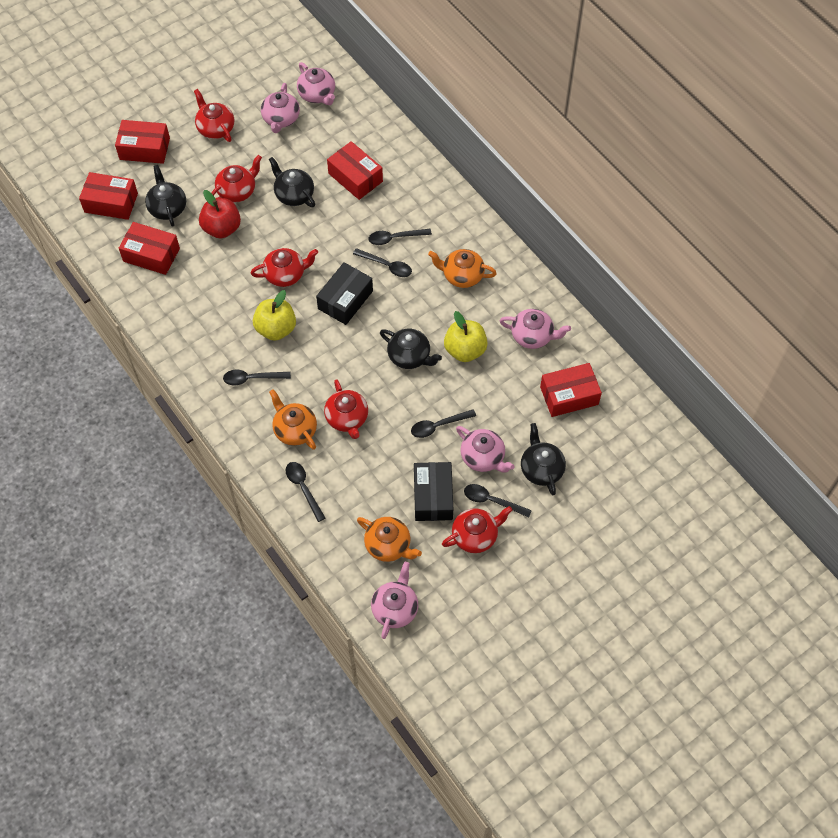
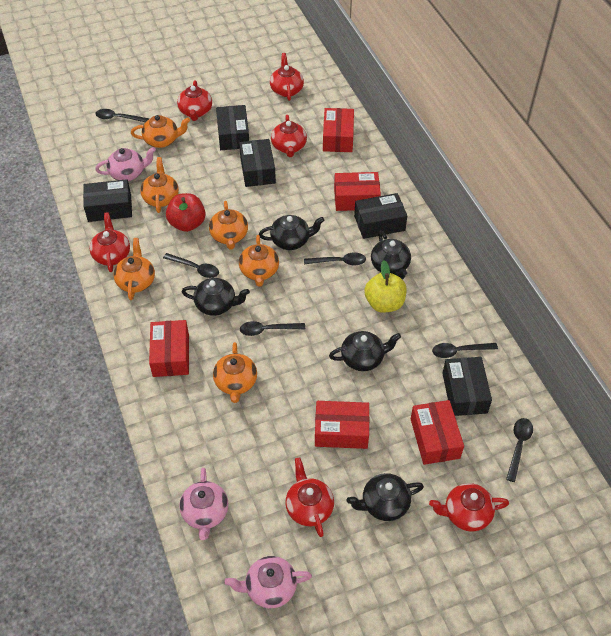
black box: [316,262,373,325] [414,462,453,521] = 2 -> [83,179,132,222] [216,105,249,150] [239,139,276,187] [354,193,407,239] [442,357,492,416] = 5
black teapot: [145,165,186,227] [269,157,315,207] [380,329,442,369] [521,423,566,495] = 4 -> [182,278,250,316] [259,215,324,250] [329,331,401,371] [347,473,424,521] [371,231,411,280] = 5
orange teapot: [269,389,317,450] [357,517,422,562] [428,249,497,288] = 3 -> [114,238,155,300] [131,115,190,148] [140,157,179,213] [209,201,248,250] [213,342,257,403] [239,235,279,287] = 6
pink teapot: [261,83,300,133] [297,62,335,105] [371,562,418,639] [456,426,515,473] [500,309,571,349] = 5 -> [95,147,156,181] [179,468,229,540] [225,556,312,608] = 3
red teapot: [194,89,234,142] [211,155,262,202] [251,248,318,287] [324,379,368,439] [442,506,512,553] = 5 -> [89,212,130,272] [177,80,212,121] [270,53,304,101] [271,115,307,157] [285,457,334,537] [429,483,509,531] = 6
yellow apple: [253,290,296,341] [444,311,488,362] = 2 -> [364,260,407,312] = 1

